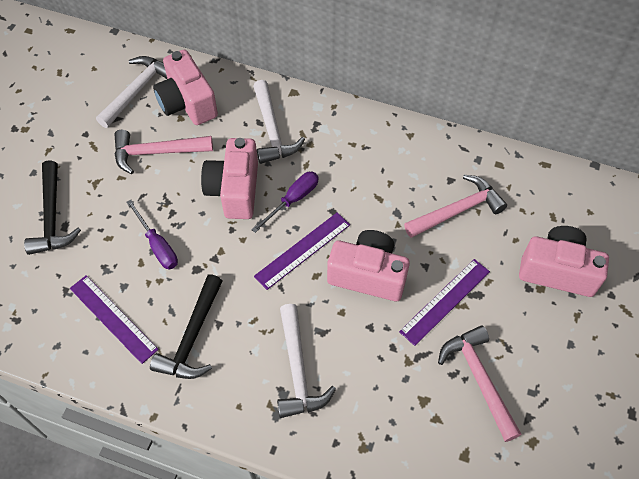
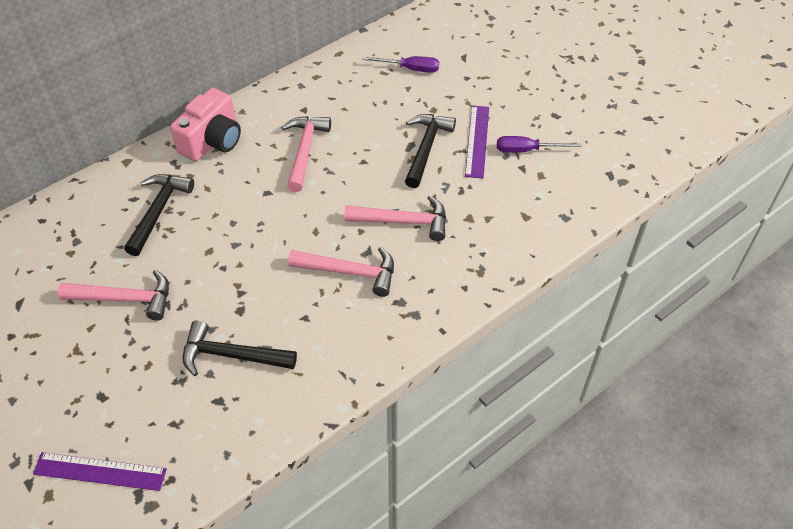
black hammer: [24,160,81,255] [150,274,223,379] = 2 -> [124,174,194,256] [182,320,297,376] [405,114,456,188] = 3
pink camera: [153,50,218,125] [201,138,258,219] [327,230,410,301] [519,226,609,297] = 4 -> [170,88,241,161] = 1
pink hammer: [114,130,213,174] [404,175,507,238] [438,325,522,442] = 3 -> [58,269,169,321] [281,116,331,192] [288,247,394,297] [344,195,446,241] = 4
purple ruler: [70,275,159,364] [254,212,350,290] [399,259,490,346] = 3 -> [33,452,167,491] [465,105,489,178] = 2
white hammer: [96,56,167,128] [253,80,305,164] [277,304,336,418] = 3 -> none = 0

